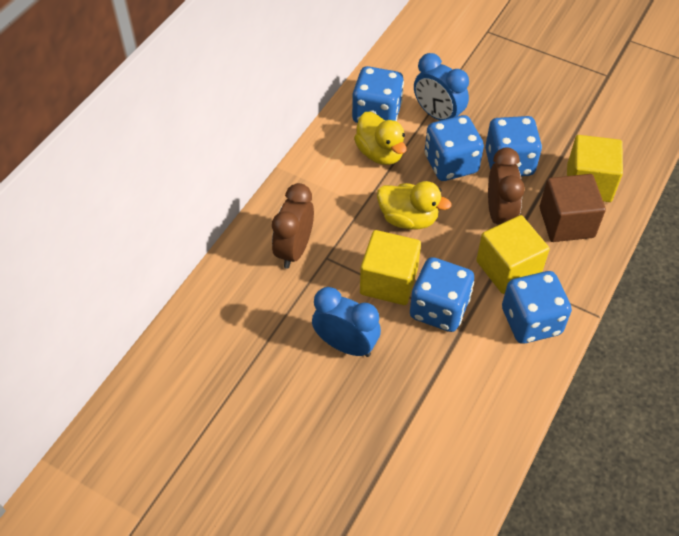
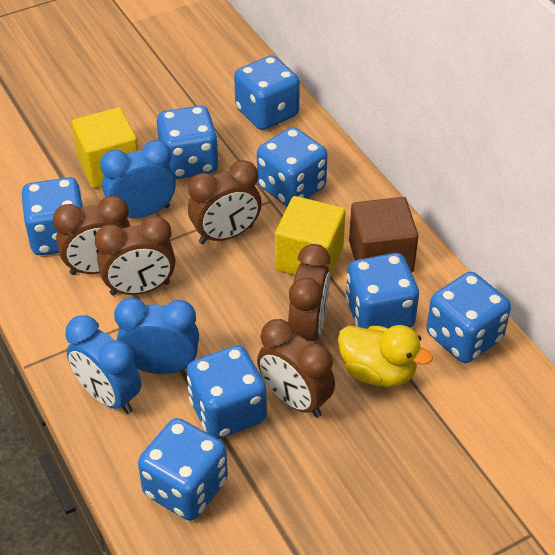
blue clock: [312,287,381,357] [414,53,469,121] = 2 -> [65,315,141,414] [100,140,176,218] [114,298,199,374] = 3
blue dice: [352,66,404,123] [410,257,474,332] [425,115,484,181] [485,116,542,176] [502,271,572,344] = 5 -> [22,177,83,255] [138,418,228,521] [157,105,219,179] [187,345,267,439] [234,55,300,130] [257,127,328,207] [345,253,419,329] [426,272,511,363] = 8
brown clock: [272,183,314,269] [488,148,525,224] = 2 -> [53,195,130,275] [95,216,175,296] [188,160,261,244] [257,319,335,418] [288,244,330,341] = 5
yellow cube: [360,230,421,305] [476,215,550,294] [567,135,623,202] = 3 -> [72,107,138,189] [275,196,346,276] = 2
yellow duck: [354,112,407,165] [377,181,451,230] = 2 -> [338,325,433,387] = 1

